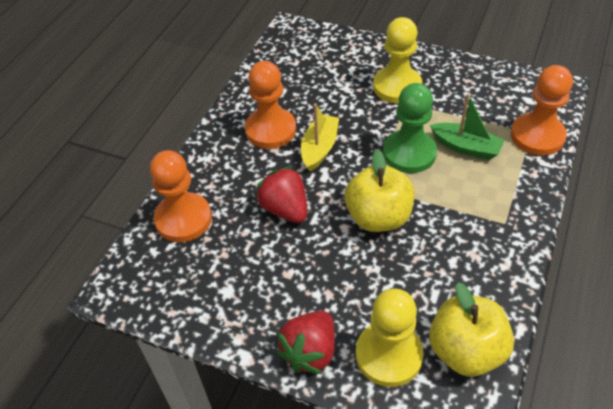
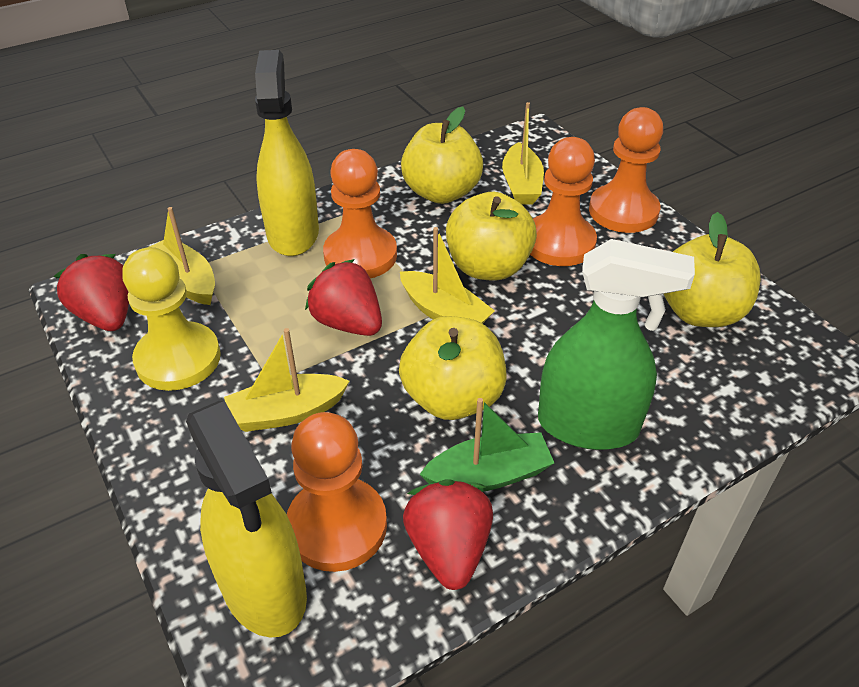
green pawn: [383,83,437,173] = 1 -> none = 0
green spray bottle: none = 0 -> [538,239,695,450] = 1
orange pawn: [150,150,212,242] [245,61,296,149] [511,65,573,156] = 3 -> [287,412,387,572] [323,149,397,278] [530,137,597,266] [589,107,663,233] = 4
red strawberry: [256,166,307,223] [276,311,335,374] = 2 -> [53,254,129,331] [305,259,382,336] [403,479,493,590] = 3
yellow apple: [344,149,414,232] [429,283,514,376] = 2 -> [399,316,506,420] [401,106,483,204] [446,192,537,281] [664,212,761,327] = 4
yellow boat: [301,103,339,171] = 1 -> [149,207,215,305] [224,328,350,432] [400,227,495,324] [502,102,544,204] = 4
yellow pawn: [356,289,424,387] [373,17,422,103] = 2 -> [122,247,221,391] = 1
yellow spray bottle: none = 0 -> [186,401,307,637] [255,50,319,256] = 2

